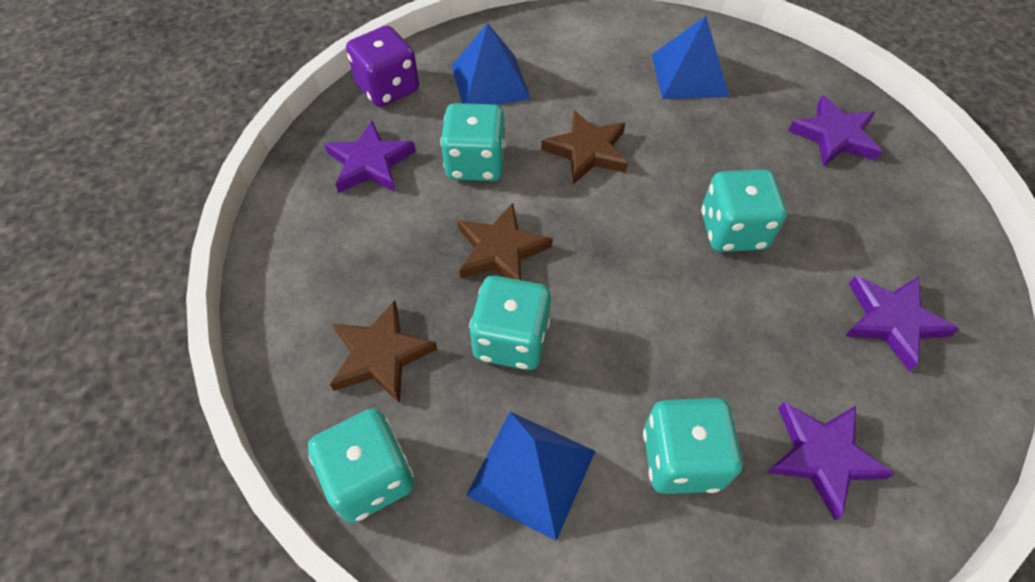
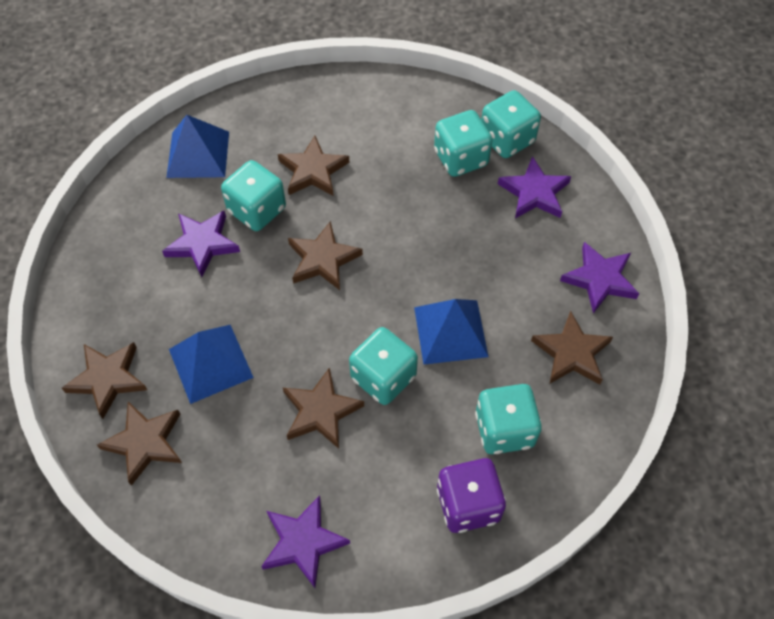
brown star: [330,300,438,404] [458,203,553,280] [541,110,628,184] = 3 -> [62,342,147,419] [97,402,182,486] [278,136,349,196] [283,367,364,449] [288,221,363,290] [531,311,613,385] = 6

